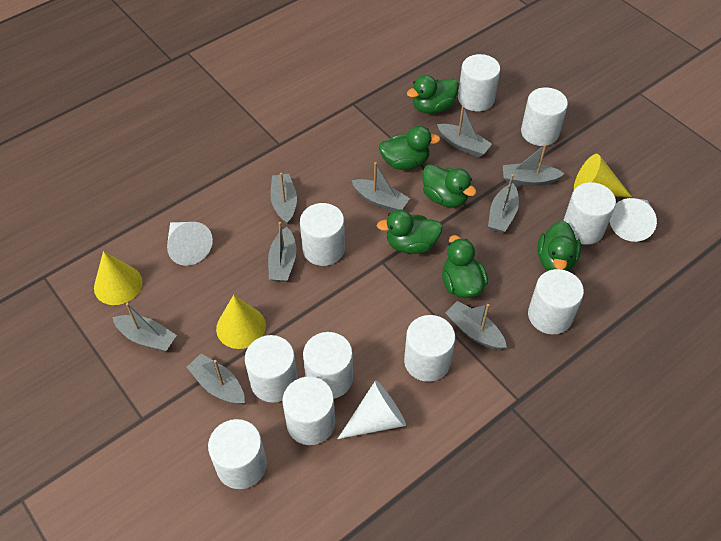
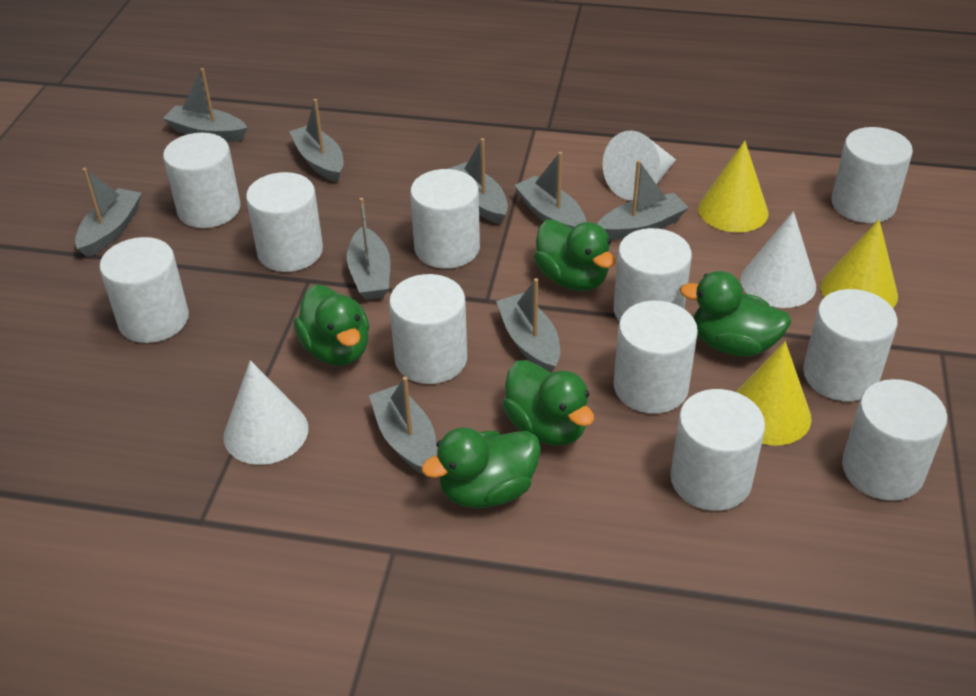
green duck: [377,210,443,254] [379,126,441,170] [407,75,459,114] [422,164,477,207] [442,235,488,298] [537,221,581,271] = 6 -> [294,285,369,366] [421,428,541,508] [502,360,594,446] [534,219,615,291] [680,271,791,357] = 5
white cylinder: [208,419,267,489] [245,335,298,403] [282,377,335,445] [300,203,345,266] [303,332,353,399] [404,315,455,382] [458,54,500,111] [521,87,568,146] [528,269,584,334] [563,182,616,245] = 10 -> [99,237,189,343] [163,133,240,228] [246,172,323,272] [389,274,467,384] [410,169,480,269] [614,228,692,321] [614,301,698,414] [670,389,765,511] [803,289,898,401] [831,127,913,223] [842,379,947,501] = 11

